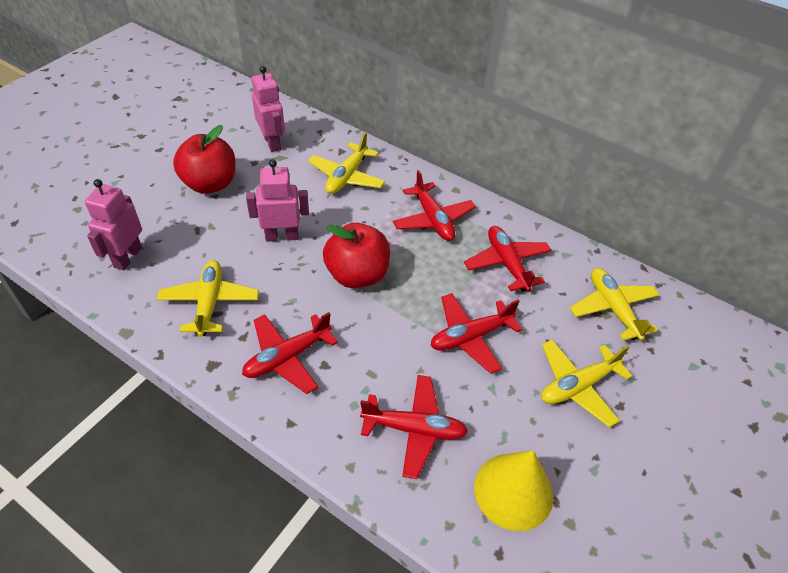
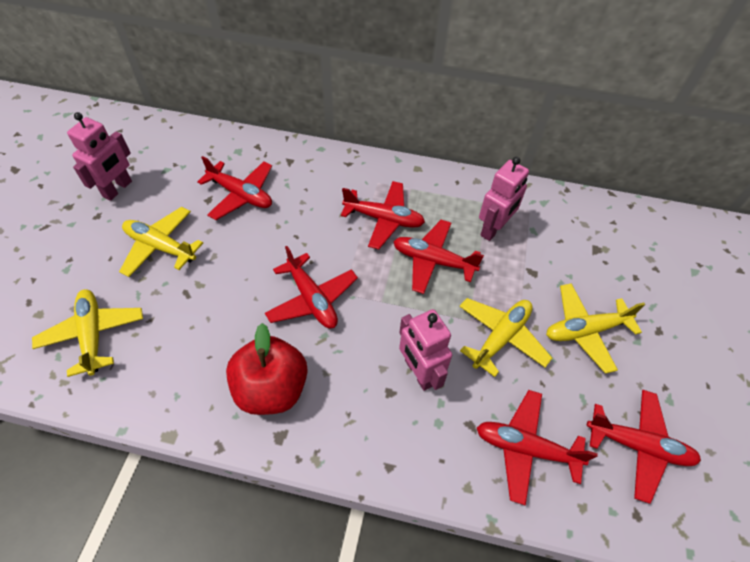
red apple: [173,125,235,194] [323,223,390,288] = 2 -> [226,323,308,415] = 1
red plane: [242,312,338,394] [360,375,468,479] [393,170,476,241] [431,293,522,374] [464,226,552,292] = 5 -> [197,156,272,220] [265,246,358,329] [341,181,425,249] [393,220,484,294] [477,390,598,505] [587,390,701,504] = 6
yellow cone: [474,450,553,531] = 1 -> none = 0

